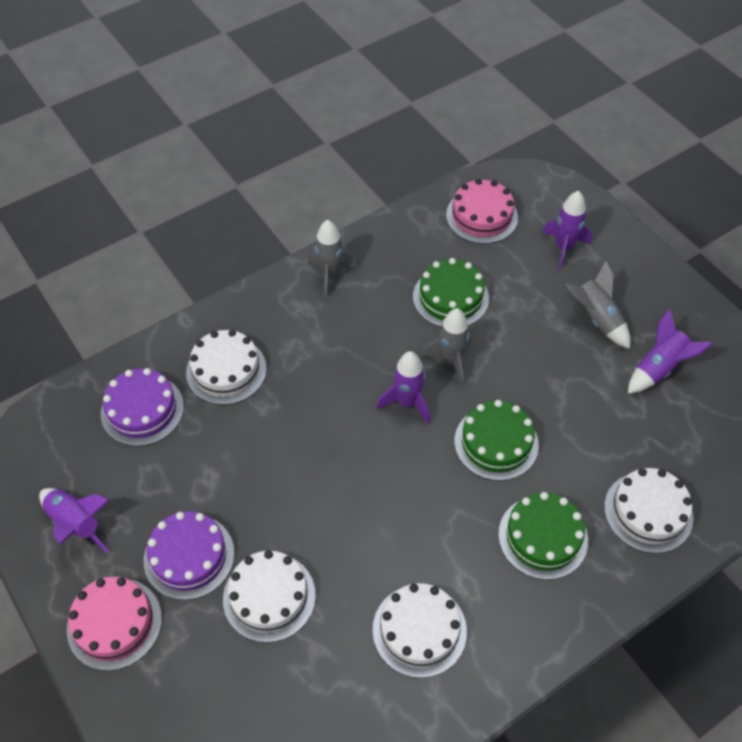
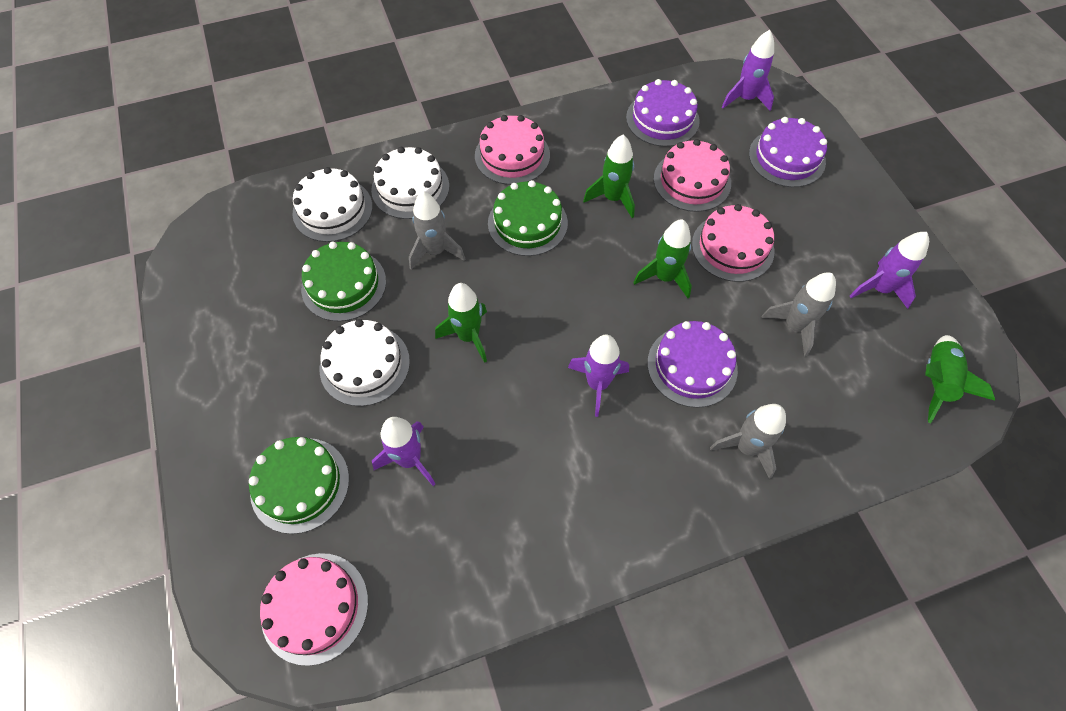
green rocket: none = 0 -> [435,283,487,363] [583,135,635,218] [633,219,692,298] [925,335,995,423] = 4
pink cake: [67,577,162,671] [446,179,518,244] = 2 -> [260,553,368,666] [475,115,550,185] [654,139,731,212] [692,204,774,282] = 4
purple cake: [101,368,184,446] [144,511,234,600] = 2 -> [626,79,700,147] [647,321,738,408] [749,117,827,187] = 3
white cake: [186,330,267,405] [223,550,316,643] [373,583,467,678] [604,468,693,553] = 4 -> [293,167,373,242] [320,319,410,406] [371,147,449,219] = 3

